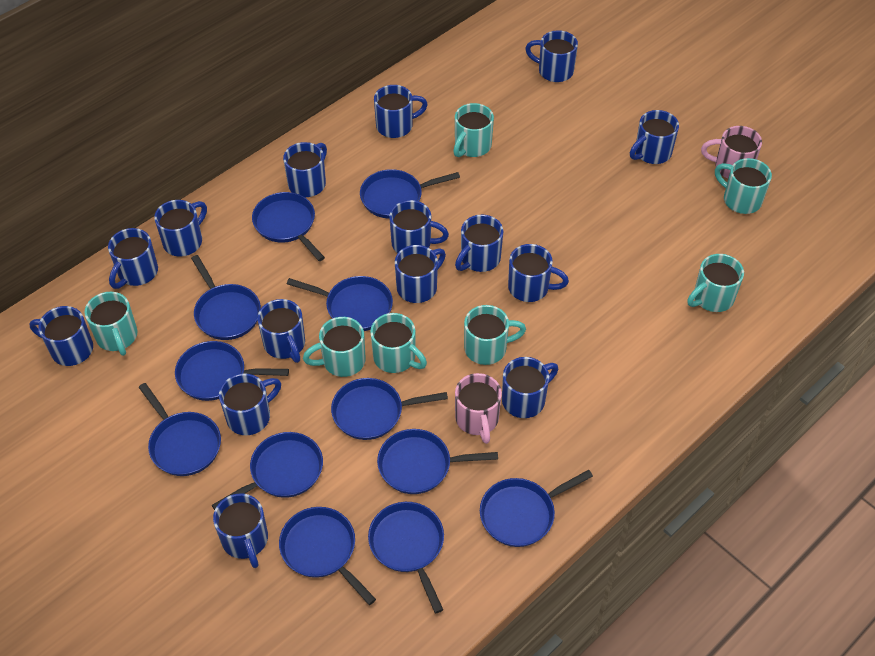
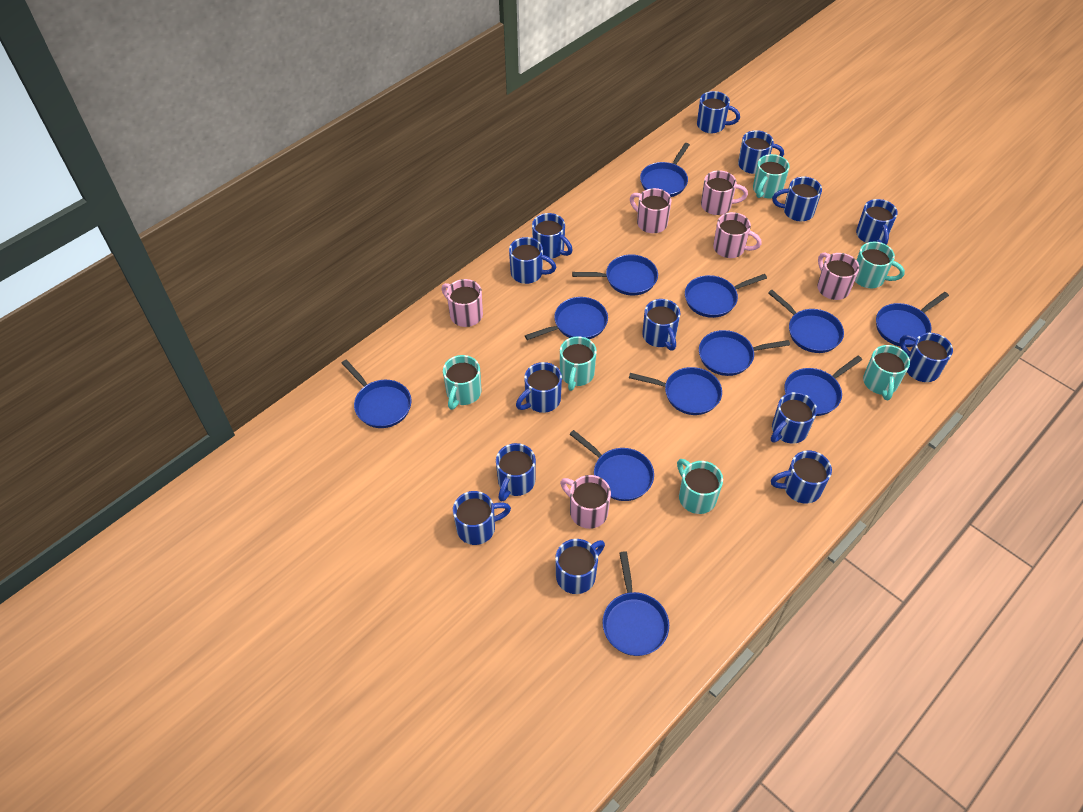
blue mug: [29,306,93,366] [108,228,158,289] [154,200,207,257] [213,493,268,568] [219,373,281,435] [257,299,305,363] [283,142,327,197] [374,85,428,138] [389,200,449,253] [395,245,446,303] [455,215,503,272] [502,357,558,418] [508,244,569,302] [525,30,578,82] [630,110,679,164] = 15 -> [453,491,511,545] [496,443,536,502] [509,237,556,284] [516,362,562,413] [532,213,573,259] [555,539,605,594] [642,299,680,350] [697,91,740,133] [738,130,784,174] [771,392,817,444] [771,451,832,503] [772,177,822,221] [856,199,898,245] [899,333,953,382] = 14
pink mug: [455,373,502,444] [701,126,762,179] = 2 -> [441,279,483,327] [560,475,611,529] [630,188,672,233] [701,170,748,215] [713,212,762,258] [817,252,859,300] = 6
turquoise mug: [85,292,138,356] [303,317,366,377] [370,313,427,373] [453,103,494,157] [464,305,526,365] [687,254,744,312] [715,158,772,214] = 7 -> [443,355,481,410] [560,336,597,391] [677,459,723,514] [753,154,790,199] [855,242,905,288] [863,345,910,400] = 6

